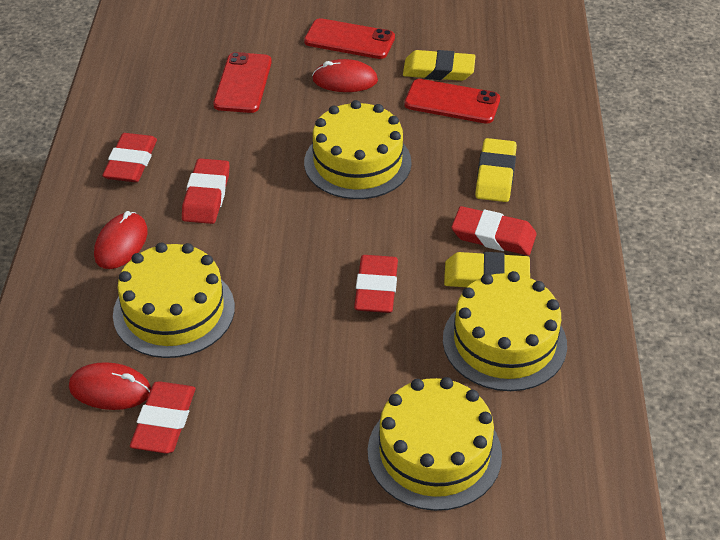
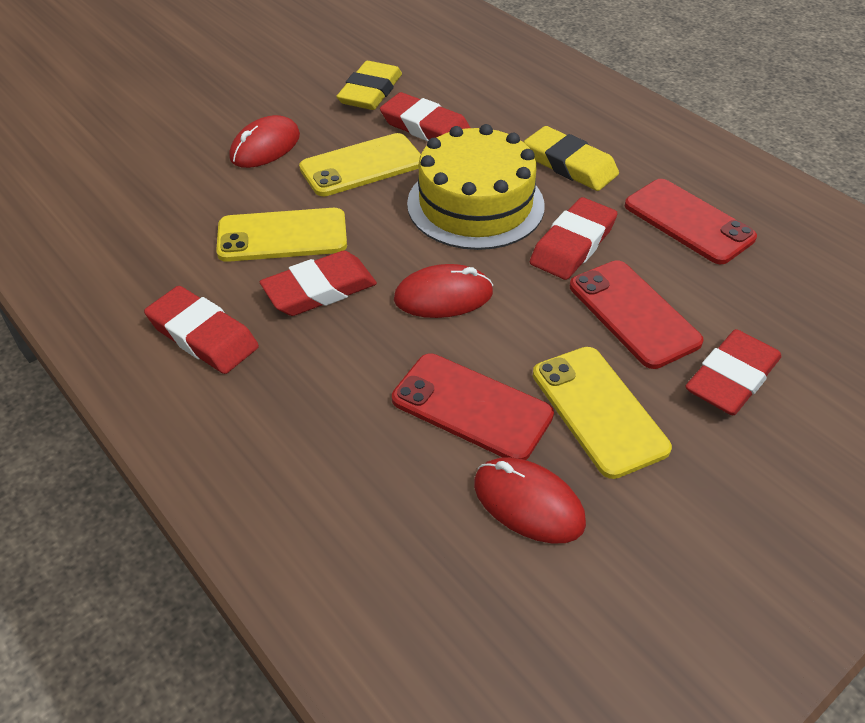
yellow cake: [113,242,235,358] [304,100,412,199] [368,377,502,511] [443,271,567,391] = 4 -> [407,124,545,250] = 1
yellow eraser: [403,50,475,81] [444,252,530,287] [475,138,517,202] = 3 -> [336,61,402,110] [524,126,619,191] = 2
yellow phone: none = 0 -> [216,208,347,262] [299,133,421,196] [533,347,672,479] = 3

